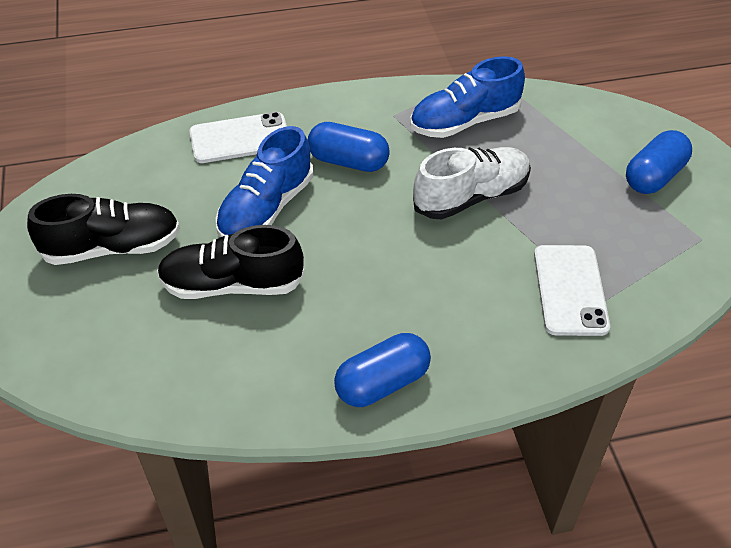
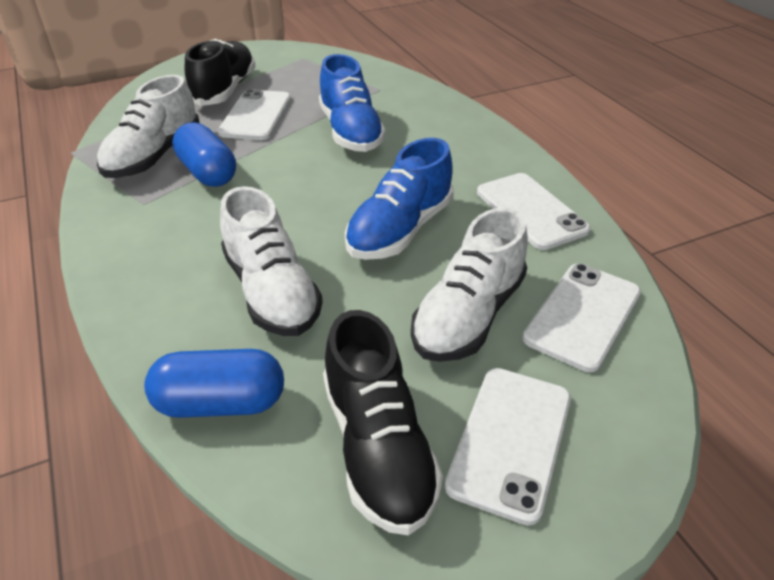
blue capsule: [308,122,390,172] [334,333,431,407] [626,130,692,194] = 3 -> [144,349,284,418] [172,122,236,187] = 2
white phone: [189,112,287,163] [534,245,610,336] = 2 -> [218,89,291,140] [445,368,571,526] [477,173,591,250] [523,263,641,372] = 4
white shoe: [413,147,531,219] = 1 -> [97,75,199,178] [220,186,323,336] [411,207,528,362] = 3

